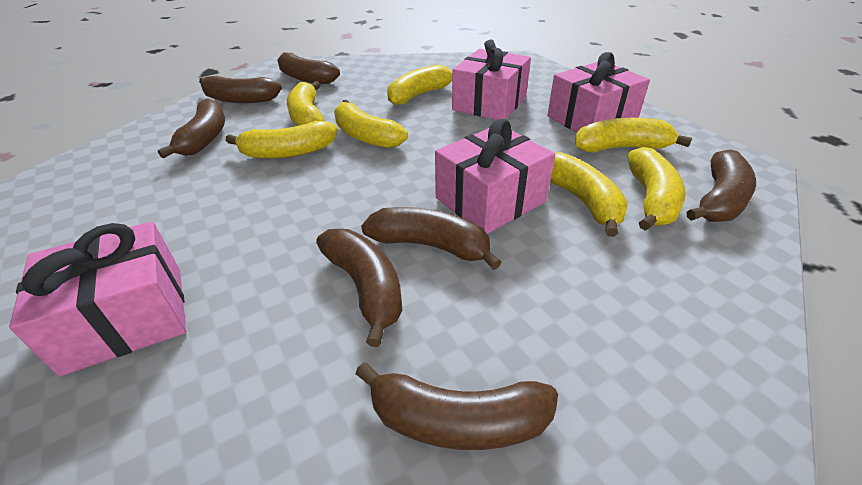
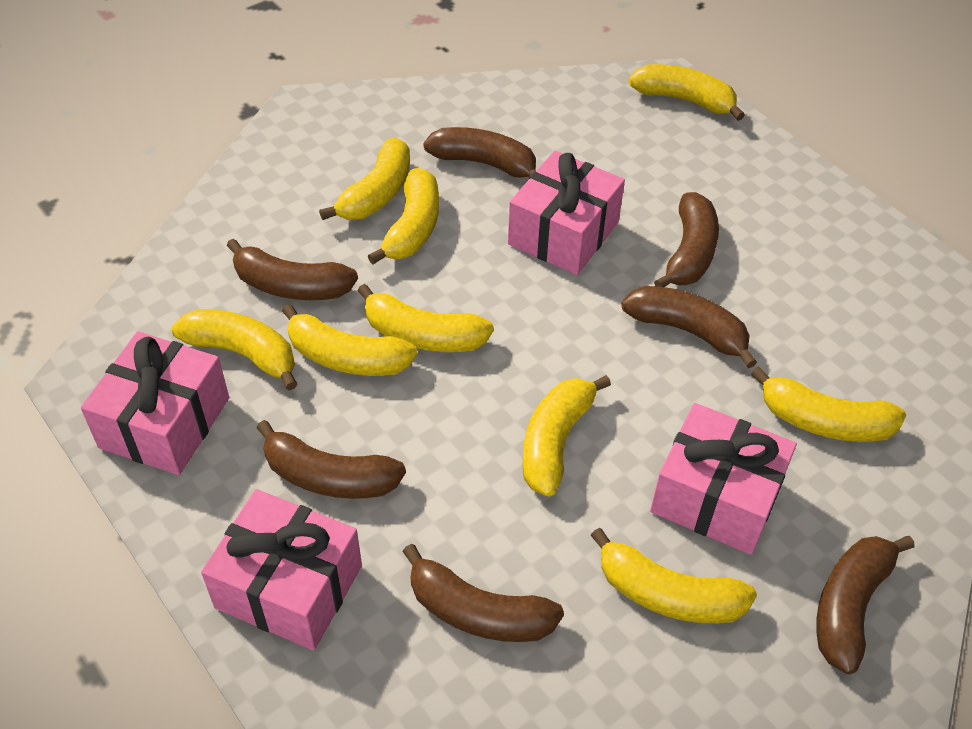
yellow banana: [226,121,337,159] [287,81,324,126] [334,100,408,148] [387,65,452,105] [550,152,628,237] [575,118,692,153] [628,147,686,231] = 7 -> [171,309,297,390] [282,304,417,376] [319,138,410,220] [358,284,494,352] [368,168,439,264] [523,375,611,497] [590,528,757,624] [628,64,745,121] [751,367,906,442] = 9

